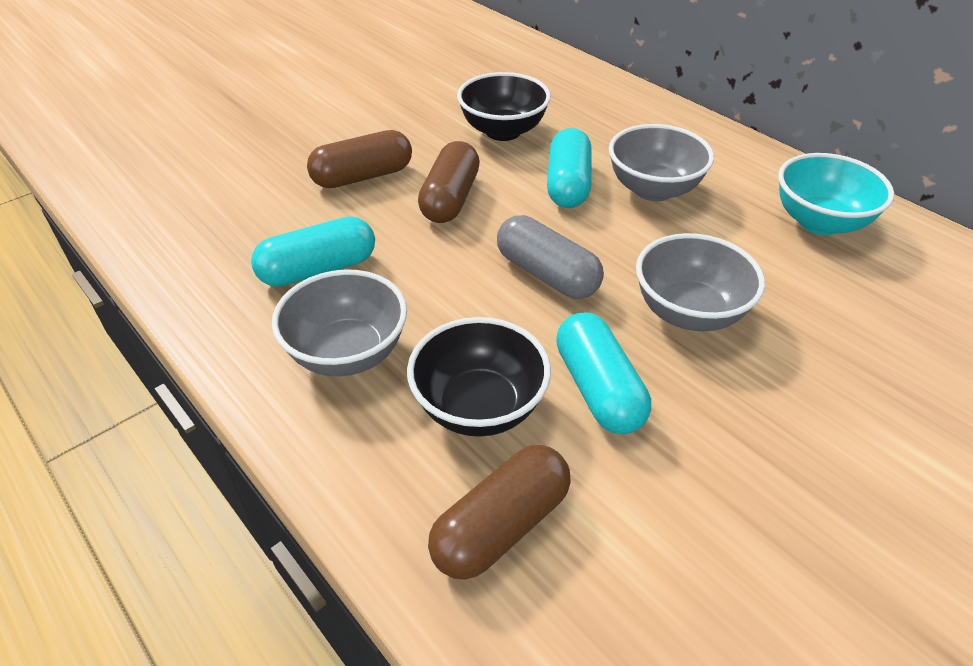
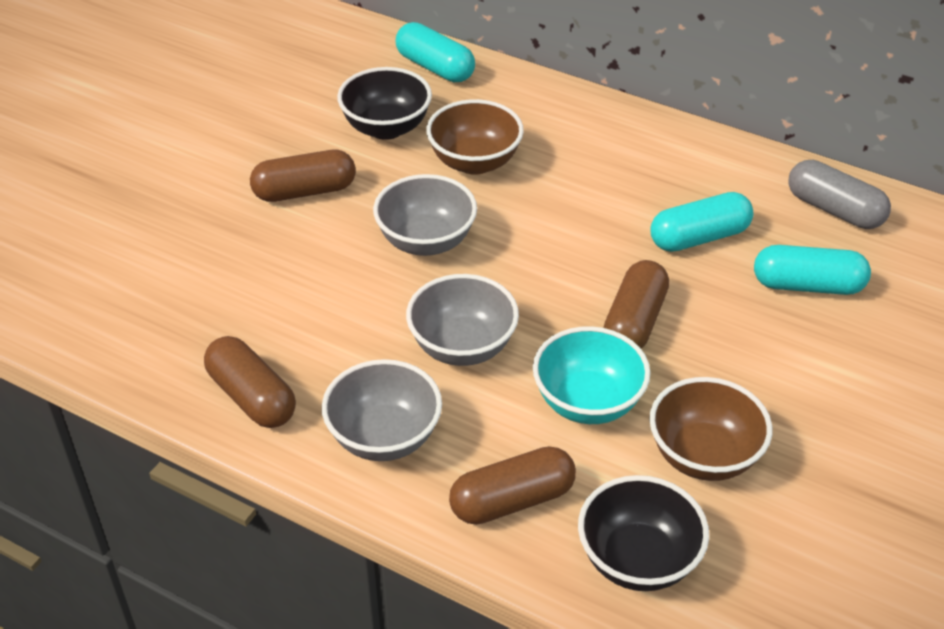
brown bowl: none = 0 -> [426,99,524,175] [649,377,772,481] = 2
brown capsule: [307,130,412,188] [418,141,480,223] [428,445,571,580] = 3 -> [204,336,296,428] [250,150,356,202] [449,446,576,525] [604,260,669,349] = 4

